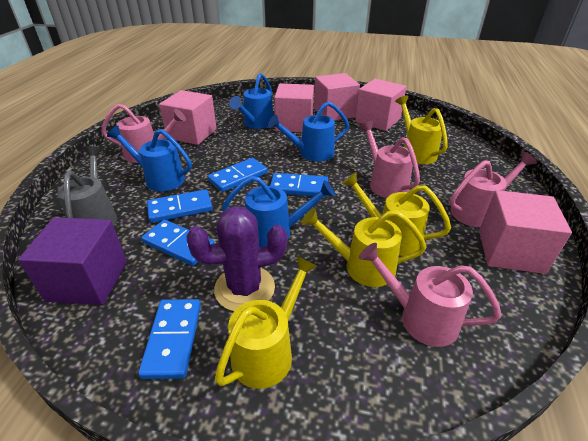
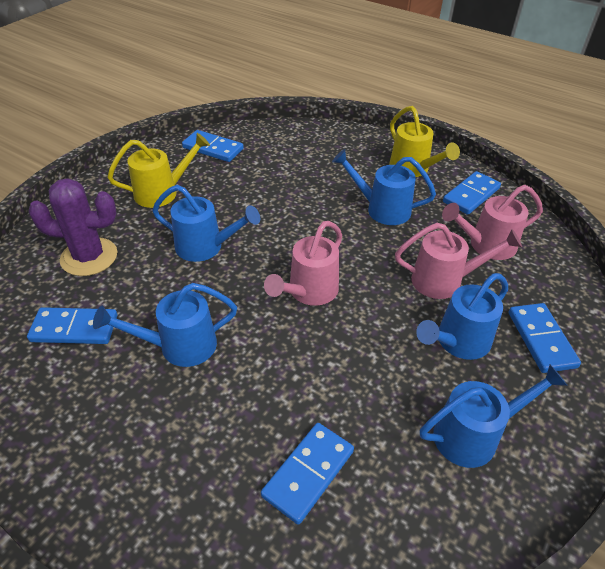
blue watering can: [107,126,192,191] [222,176,335,248] [229,73,273,129] [268,101,349,162] = 4 -> [93,283,237,367] [152,185,260,262] [332,149,436,225] [416,273,508,360] [420,364,568,468] = 5
grey watering can: [57,146,117,226] = 1 -> none = 0
pink cube: [159,90,217,145] [274,83,314,132] [314,73,360,121] [355,79,407,131] [479,190,572,274] = 5 -> none = 0
pink watering can: [101,104,186,163] [359,121,420,198] [359,243,502,347] [450,152,537,227] = 4 -> [264,221,342,306] [395,223,522,299] [442,185,543,260] = 3
purple cube: [18,217,127,305] = 1 -> none = 0
yellow watering can: [215,256,318,389] [301,208,427,287] [342,172,451,256] [395,95,448,164] = 4 -> [108,133,210,208] [389,106,460,177] = 2

